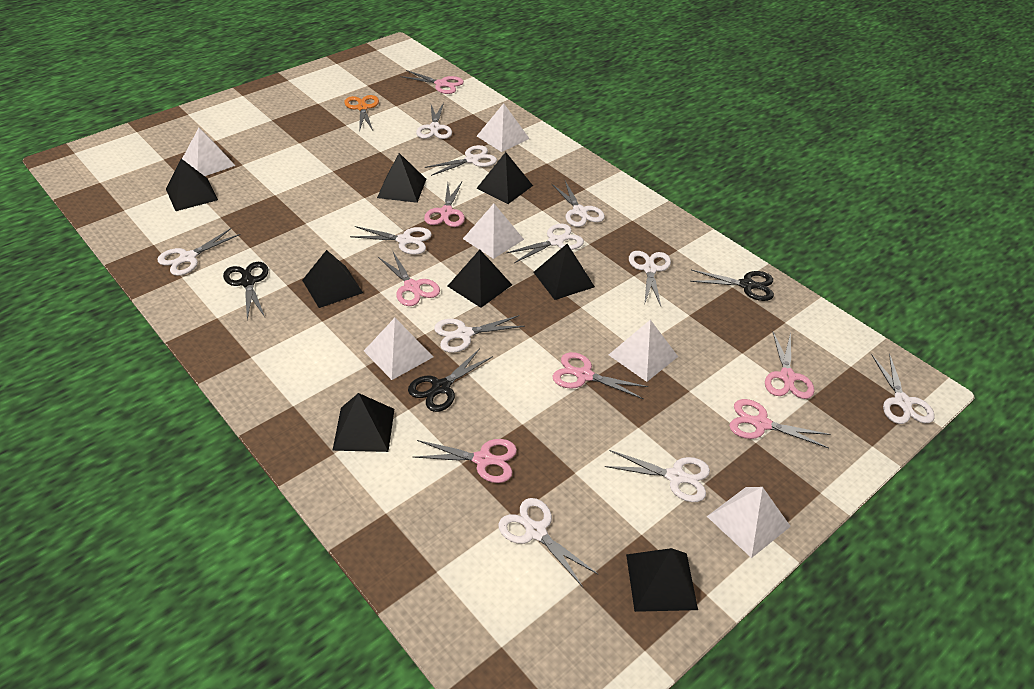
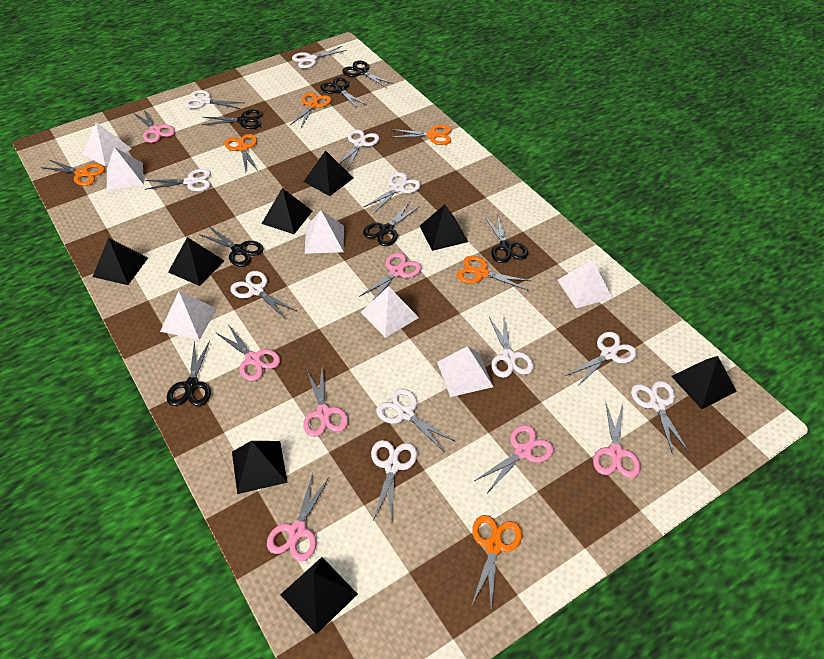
black scissors: [223,262,269,320] [408,348,493,412] [690,270,774,301] = 3 -> [167,341,211,406] [199,226,264,267] [202,110,263,129] [320,77,366,109] [342,61,394,88] [363,201,420,246] [484,213,528,263] = 7
orange scissors: [344,95,379,131] = 1 -> [41,159,105,186] [225,134,259,172] [290,92,331,128] [390,125,452,145] [457,256,531,290] [472,515,522,608] = 6
white pyramid: [182,128,235,176] [364,318,433,380] [463,204,524,259] [477,103,530,152] [609,320,678,382] [707,487,791,558] = 6 -> [82,122,132,166] [107,147,144,190] [160,291,217,340] [305,210,344,254] [361,286,419,338] [437,346,493,397] [558,260,613,308] = 7

